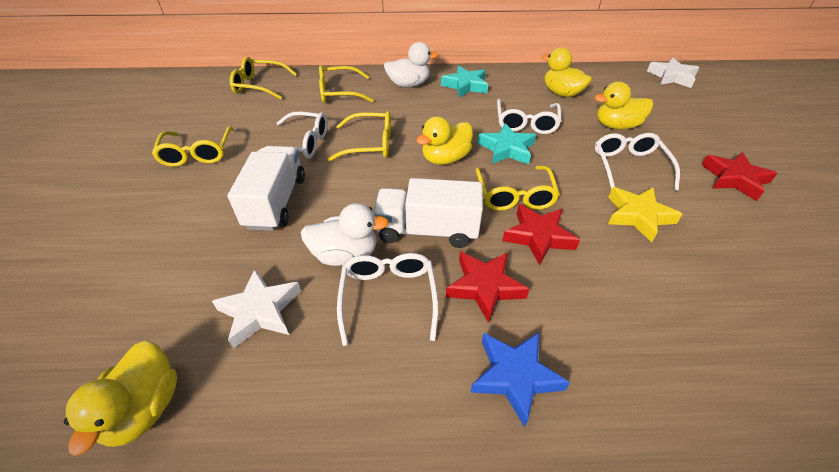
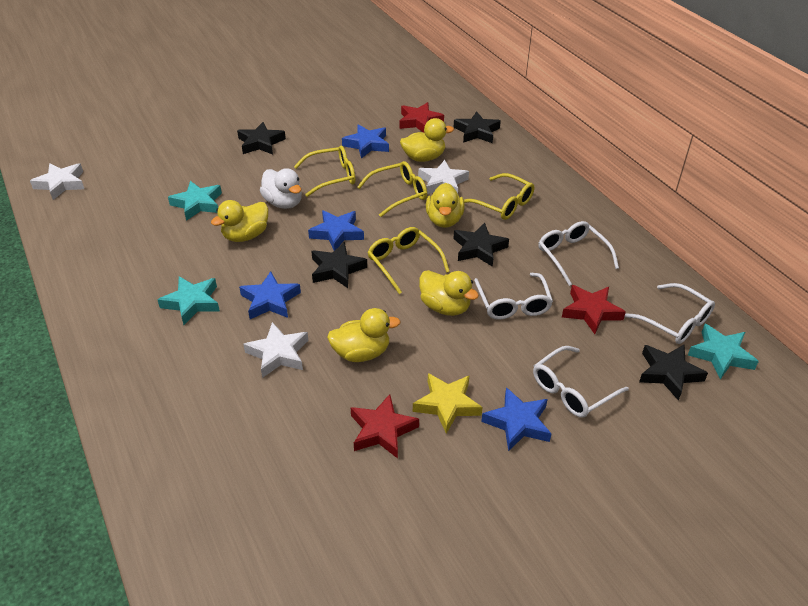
black star: none = 0 -> [237,122,286,155] [311,242,367,288] [453,223,509,267] [454,111,501,143] [639,345,708,401] = 5
blue star: [470,332,570,427] = 1 -> [239,271,301,319] [308,210,364,251] [342,124,389,159] [481,387,552,452] = 4
turquoise star: [441,66,488,98] [477,123,536,164] = 2 -> [157,276,220,325] [168,181,222,221] [688,324,759,379] = 3
white duck: [301,203,389,266] [384,42,439,87] = 2 -> [260,168,302,209] = 1
white star: [212,269,301,349] [647,57,700,88] = 2 -> [30,163,84,200] [243,322,309,378] [418,160,469,194] = 3
white truck: [227,146,305,231] [373,178,483,248] = 2 -> none = 0
yellow duck: [64,341,177,456] [416,116,473,165] [542,47,592,97] [594,82,653,130] = 4 -> [211,200,268,242] [327,308,401,362] [400,118,454,162] [419,270,479,316] [426,183,465,228] = 5
yellow glasses: [152,126,234,167] [230,57,297,99] [319,65,374,103] [328,111,391,161] [476,166,560,211] = 5 -> [294,146,356,197] [357,161,427,217] [367,227,450,294] [464,173,534,220] = 4

